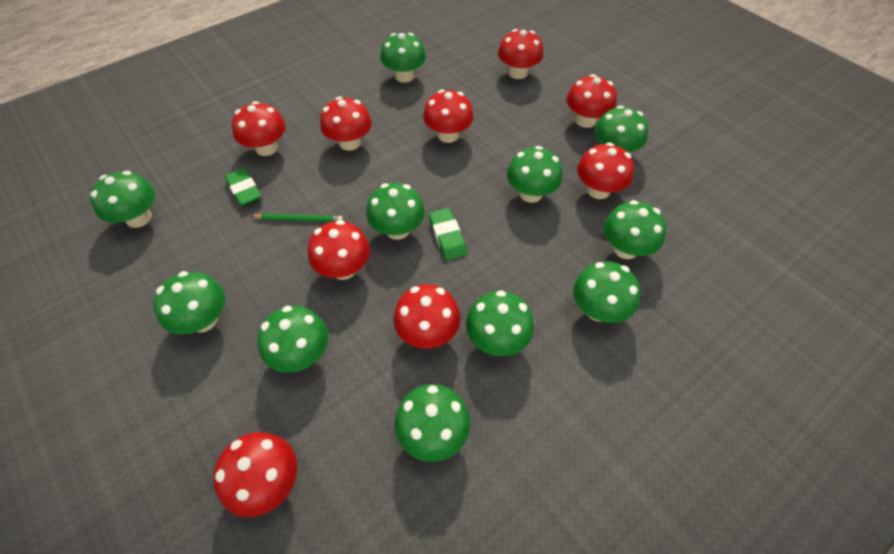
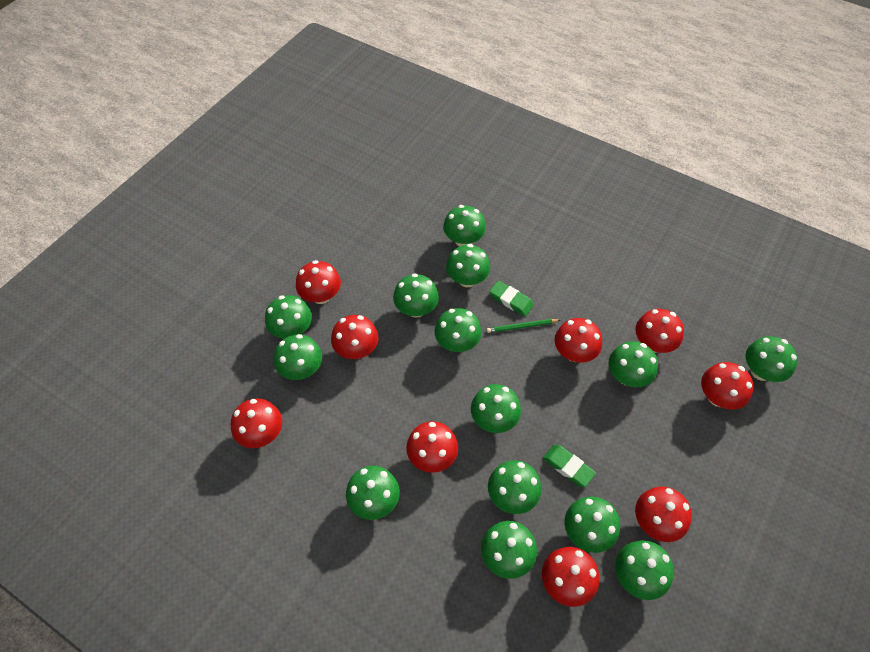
green mushroom: [90,171,155,228] [153,271,225,334] [258,306,329,373] [367,183,425,240] [380,33,426,83] [395,384,470,462] [466,290,534,356] [507,146,562,203] [573,261,640,323] [594,105,648,152] [604,200,666,259] = 11 -> [265,295,312,338] [274,334,322,380] [346,466,400,520] [393,273,439,318] [435,308,482,352] [443,205,486,247] [446,244,490,287] [471,384,521,433] [481,521,537,579] [488,460,542,514] [564,496,620,553] [609,341,658,387] [615,540,674,600] [746,336,798,382] = 14

